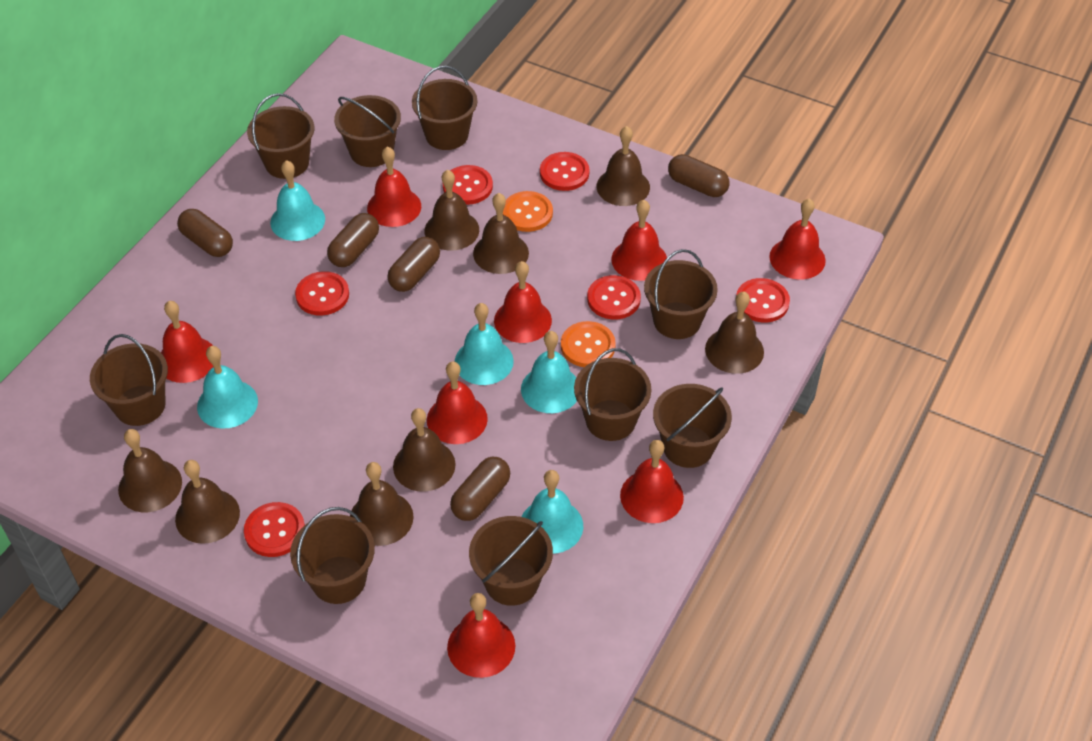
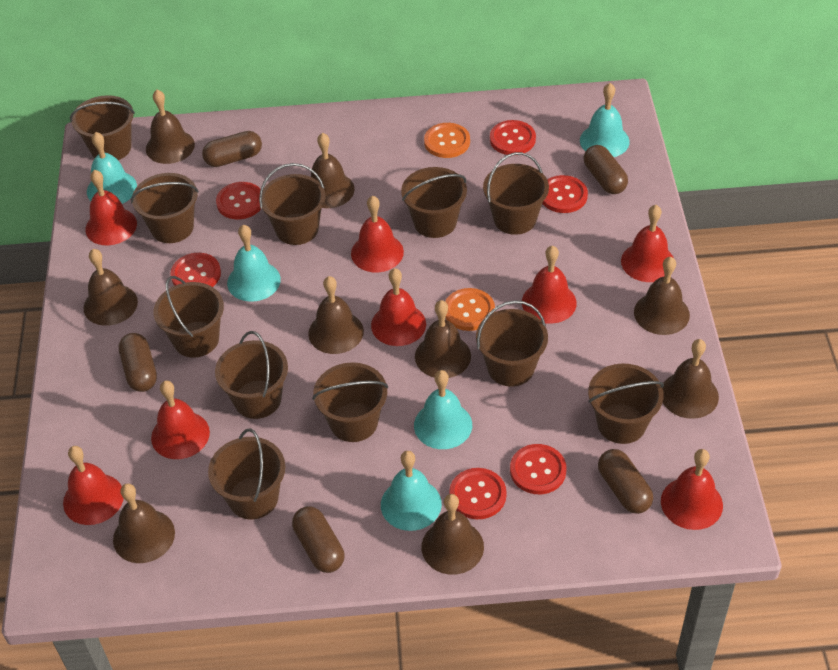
brown bell: [118,429,182,512] [175,460,240,544] [350,462,414,546] [393,408,456,492] [425,170,479,251] [473,193,529,274] [597,126,650,206] [705,292,764,374] = 8 -> [84,249,138,326] [113,483,175,563] [146,90,195,164] [308,276,364,354] [311,133,355,208] [415,300,471,378] [421,494,484,575] [634,257,690,335] [663,339,719,419] = 9
brown bucket: [90,334,168,426] [247,93,314,179] [290,507,375,604] [334,95,401,167] [412,66,478,150] [469,516,553,606] [574,348,652,441] [644,249,718,339] [653,384,732,468] = 9 -> [70,95,135,160] [131,173,199,243] [153,276,224,358] [208,429,285,519] [215,331,288,419] [259,163,325,245] [312,362,388,442] [401,167,467,238] [476,300,548,387] [483,152,549,235] [588,364,664,444] = 11

